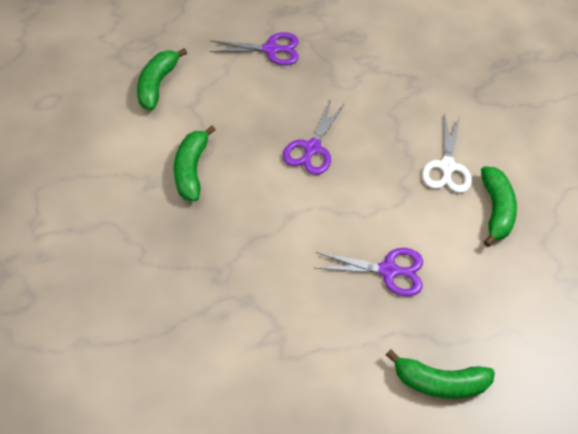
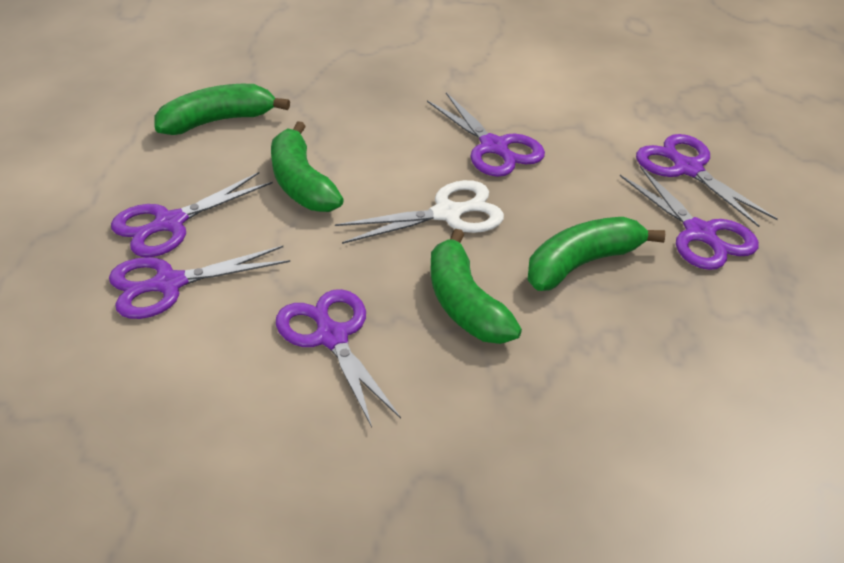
purple scissors: [210,32,299,65] [283,100,345,175] [316,248,423,296] = 3 -> [109,246,290,319] [111,172,273,257] [276,289,401,427] [427,92,545,177] [620,166,759,270] [636,134,778,227] = 6

